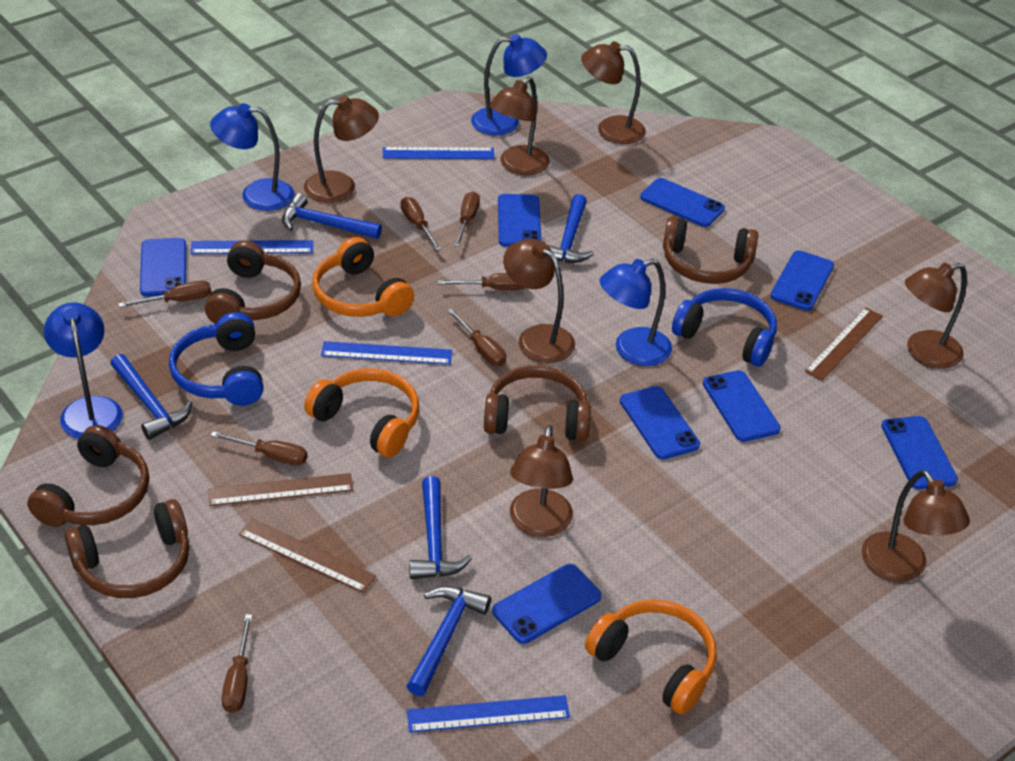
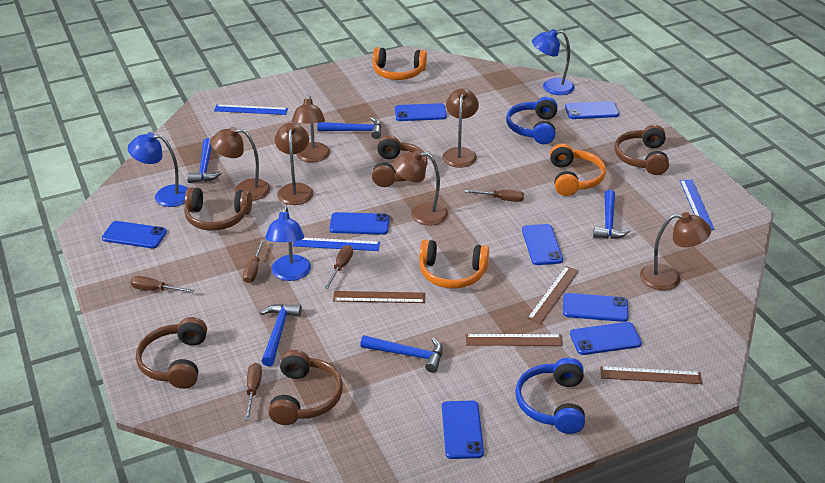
blue lamp: [44,302,123,439] [210,103,294,211] [471,34,547,135] [600,259,672,366] = 4 -> [128,132,188,207] [265,206,311,281] [532,29,575,95] = 3
blue ruler: [190,240,313,254] [321,341,452,365] [383,147,495,159] [407,695,570,732] = 4 -> [214,104,288,115] [293,238,380,251] [680,180,714,230] = 3
brown lamp: [304,96,379,202] [489,77,550,175] [503,239,575,363] [510,425,573,537] [581,41,646,144] [862,470,970,582] [905,263,967,369] = 7 -> [210,127,270,201] [275,123,313,205] [292,94,330,162] [392,150,448,226] [442,88,479,168] [640,212,711,290] = 6
brown ruler: [208,473,353,506] [239,519,376,593] [805,307,883,381] = 3 -> [333,291,425,303] [466,334,563,346] [527,266,579,324] [600,366,702,384] = 4
brown screwdriver: [118,281,211,308] [210,431,307,466] [222,614,252,713] [400,197,442,251] [438,273,524,290] [447,308,506,366] [454,192,480,247] = 7 -> [130,276,194,293] [243,239,265,283] [245,363,262,420] [325,245,353,288] [465,190,524,202] = 5

